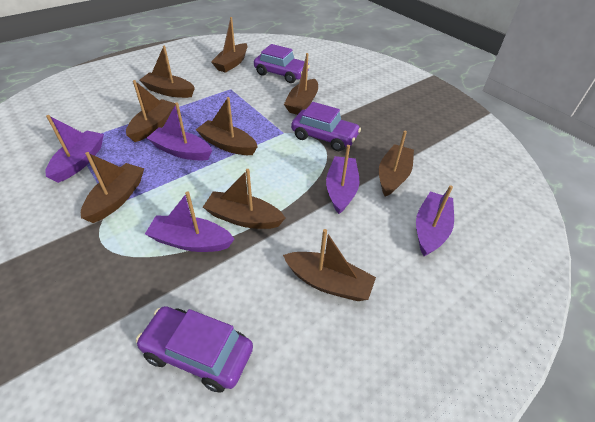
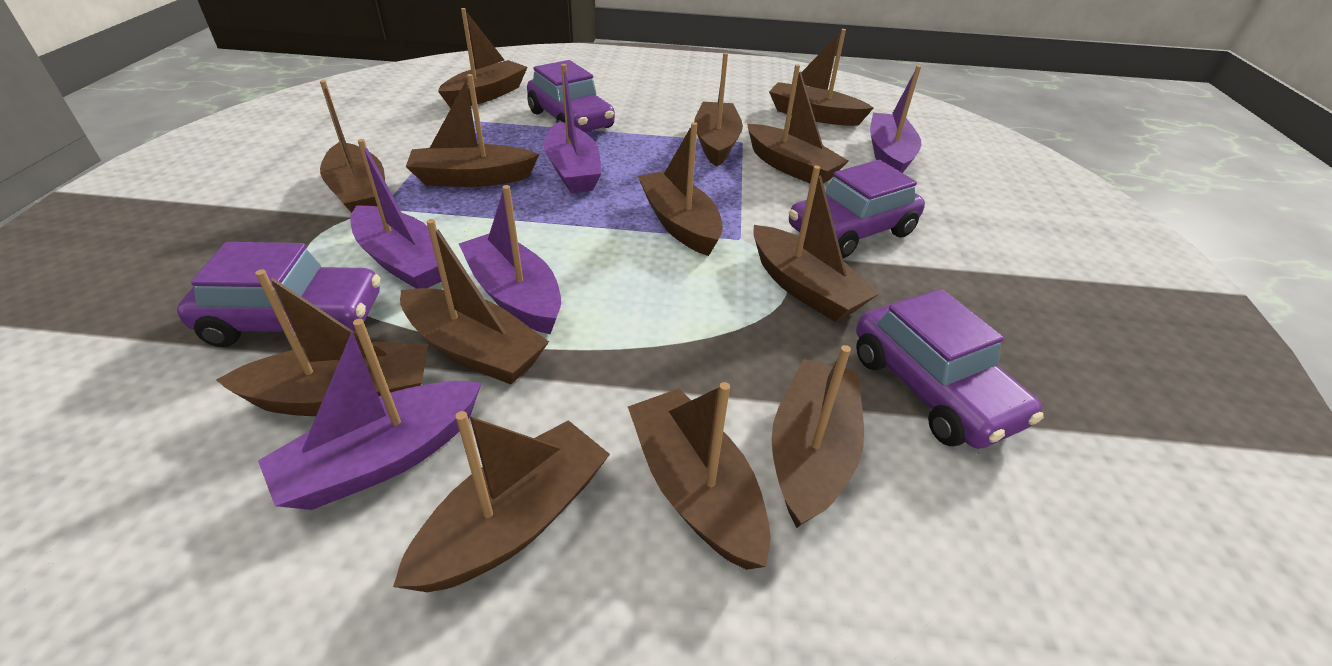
brown boat: [81,152,144,223] [126,80,175,142] [140,45,195,98] [196,97,258,155] [203,169,286,229] [211,17,247,73] [283,229,376,301] [284,53,318,115] [379,131,414,197] = 9 -> [216,269,428,416] [320,80,385,213] [393,411,610,592] [400,219,549,385] [406,74,539,187] [438,8,528,108] [628,382,771,570] [638,122,723,256] [694,53,743,167] [747,64,849,183] [753,165,880,322] [769,29,874,126] [771,345,864,528] = 13
purple car: [136,306,253,393] [254,44,310,83] [291,102,361,151] = 3 -> [177,242,381,347] [527,60,615,132] [789,160,925,258] [856,289,1043,449] = 4

